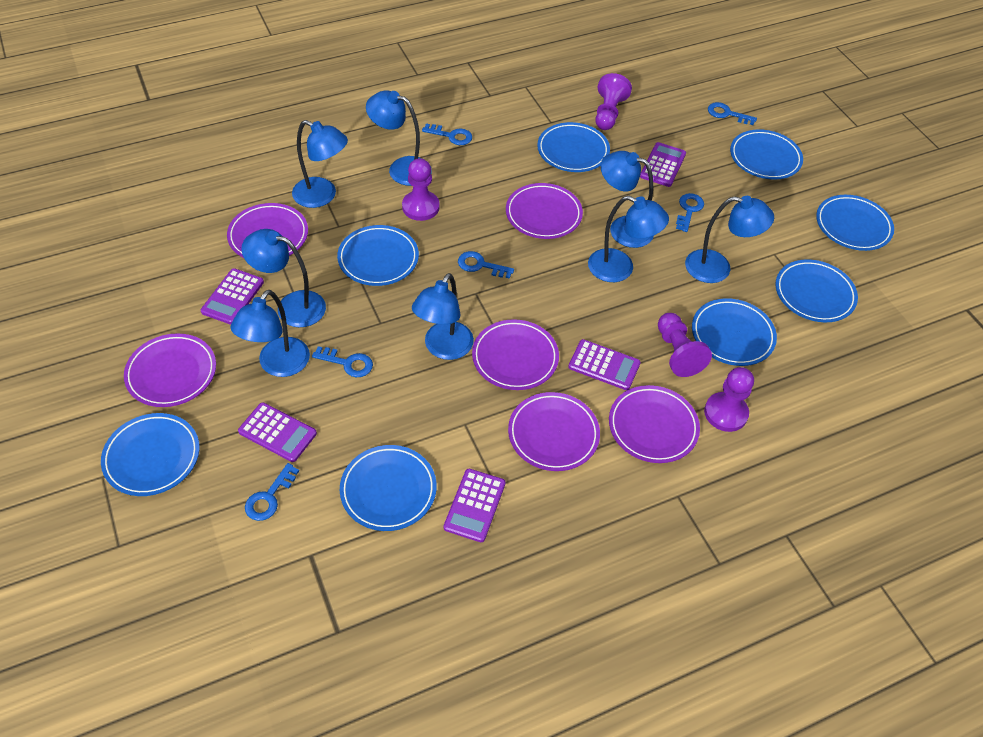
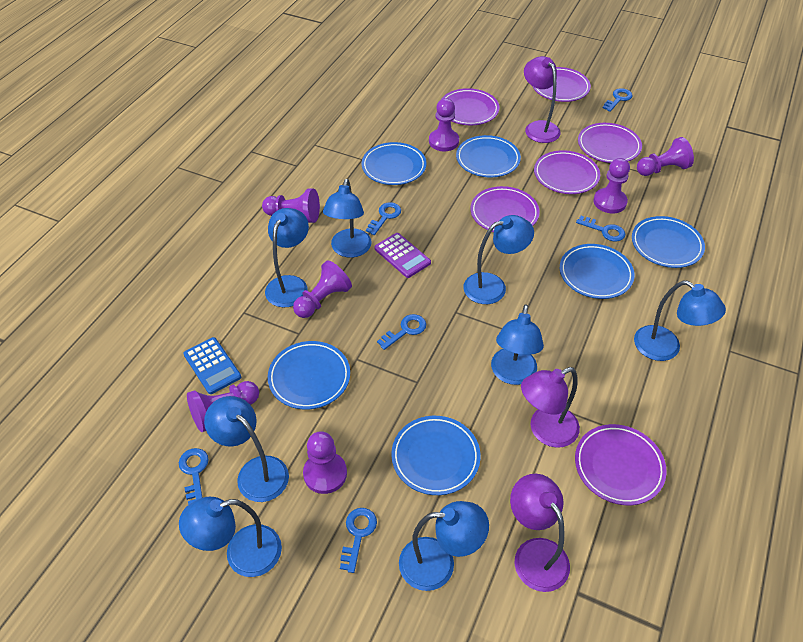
blue calculator: none = 0 -> [183,337,241,394] = 1
blue plate: [101,413,200,496] [337,225,419,286] [340,445,437,531] [537,122,610,172] [692,298,777,366] [730,130,803,180] [775,259,858,322] [816,195,894,251] = 8 -> [268,341,350,409] [362,142,426,185] [391,416,481,495] [456,135,521,177] [560,244,635,299] [632,216,705,268] = 6
purple calculator: [201,268,264,324] [238,402,317,462] [444,469,505,542] [568,339,641,390] [640,142,686,187] = 5 -> [374,233,431,278] = 1
purple lamp: none = 0 -> [510,474,570,592] [521,367,580,448] [524,56,561,143] = 3
purple pawn: [402,158,440,221] [595,73,632,130] [658,313,712,377] [704,367,754,432] = 4 -> [187,381,259,432] [262,188,320,223] [293,261,352,318] [303,431,347,494] [429,98,459,151] [593,158,630,213] [637,137,694,176] = 7

